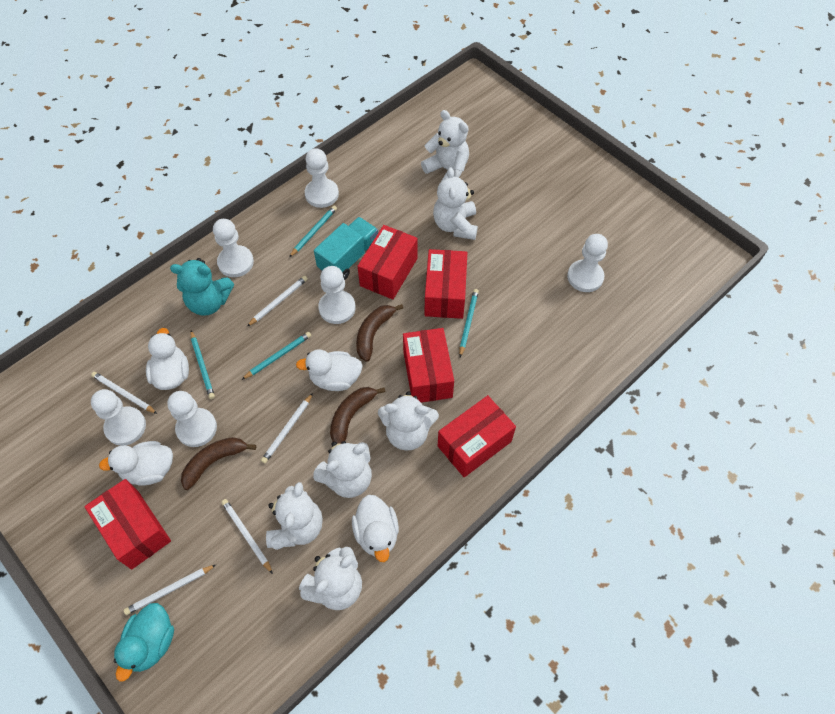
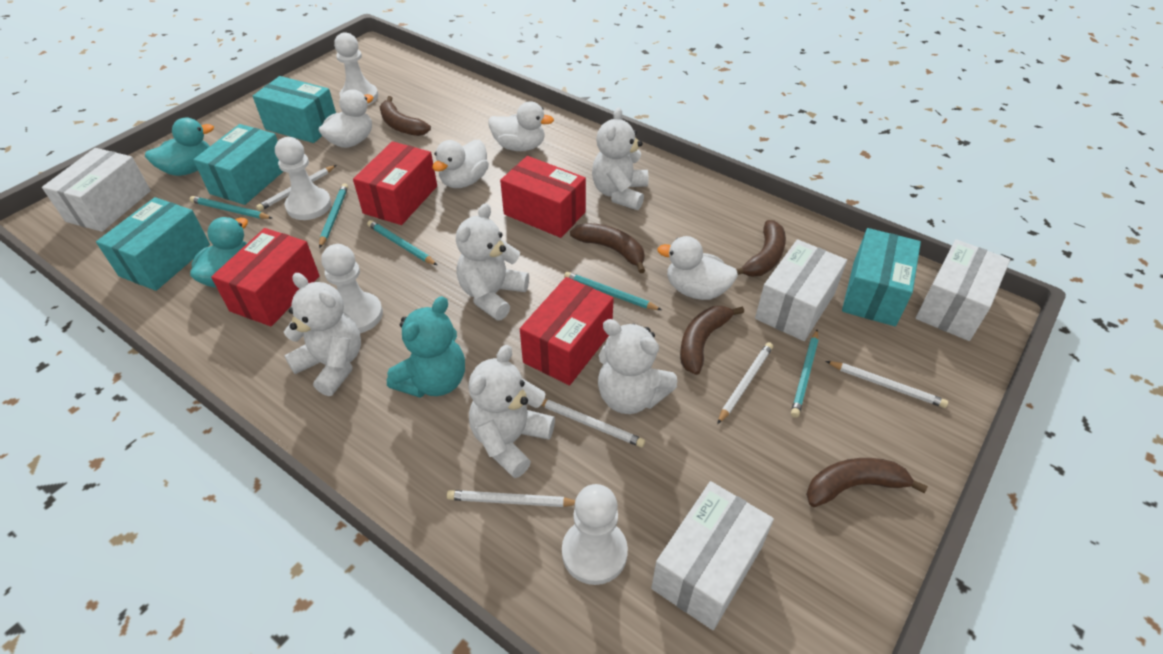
brown banana: [181,437,256,490] [330,387,385,444] [356,304,403,362] = 3 -> [380,96,431,136] [570,223,645,273] [680,306,744,375] [736,220,786,277] [806,458,928,507] = 5
red box: [84,479,171,570] [357,225,418,300] [403,328,454,402] [425,249,467,319] [438,395,516,477] = 5 -> [211,228,320,326] [353,141,437,225] [500,156,586,238] [520,277,614,385] = 4
turquoise box: none = 0 -> [96,197,210,291] [193,124,284,205] [253,76,336,143] [842,228,921,326] = 4
turquoise duck: [114,603,174,682] = 1 -> [145,117,214,176] [190,217,248,288] = 2
turquoise pencil: [191,331,215,399] [241,332,311,380] [289,206,337,257] [460,289,479,357] = 4 -> [190,196,272,219] [319,183,348,248] [367,220,437,265] [564,272,661,310] [791,330,818,418] = 5
turquoise truck: [314,217,378,280] = 1 -> none = 0
white box: none = 0 -> [42,148,151,232] [651,481,774,630] [755,239,847,341] [916,239,1010,341] = 4
white pawn: [91,389,146,446] [167,391,217,447] [213,219,254,277] [305,148,339,208] [318,266,356,324] [567,234,608,292] = 6 -> [275,137,332,220] [321,244,383,333] [334,32,378,105] [562,484,628,585] = 4
white teddy bear: [266,482,323,550] [299,547,362,610] [313,441,372,498] [378,391,439,450] [421,110,469,180] [433,167,478,240] = 6 -> [284,273,361,396] [456,203,529,321] [468,345,555,478] [592,107,648,210] [598,319,678,414] = 5

